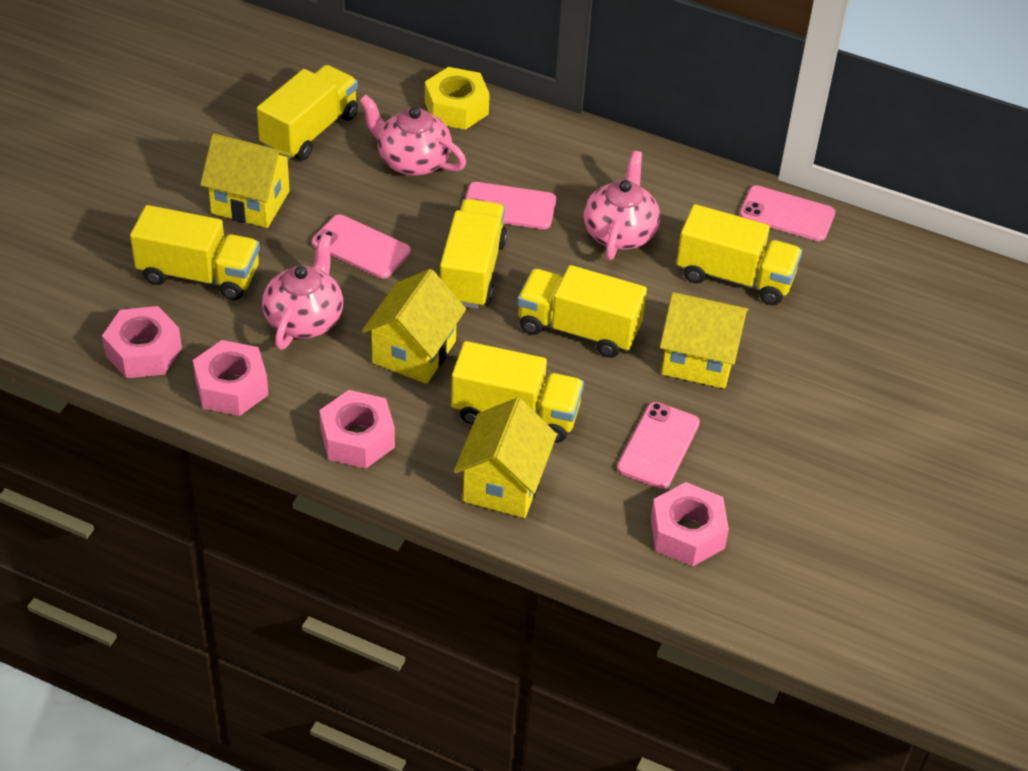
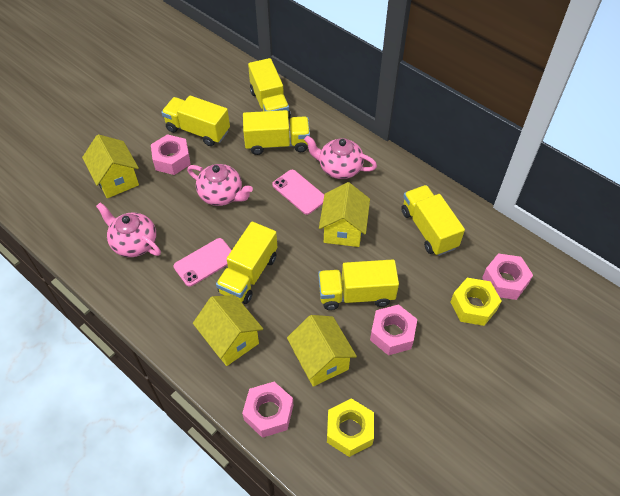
pink phone: [312,214,410,279] [465,182,556,229] [617,402,700,489] [740,185,835,241] = 4 -> [173,238,232,287] [272,170,324,215] = 2
yellow nut: [425,67,490,130] = 1 -> [327,398,374,457] [451,278,501,326] = 2

